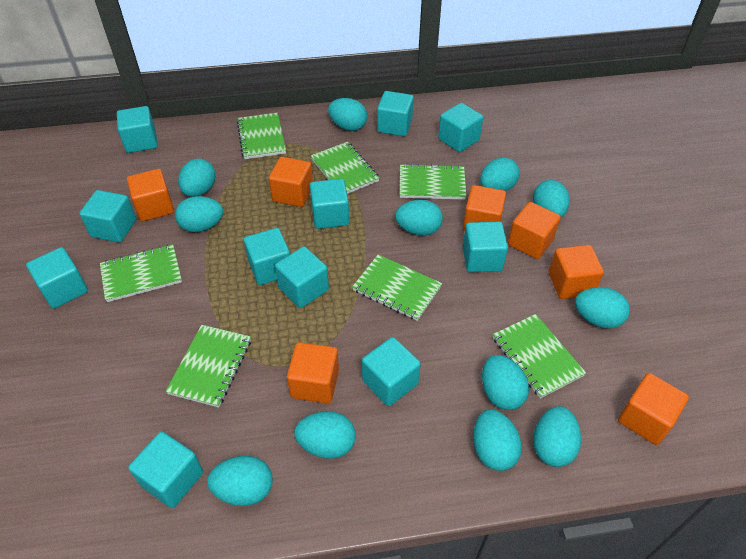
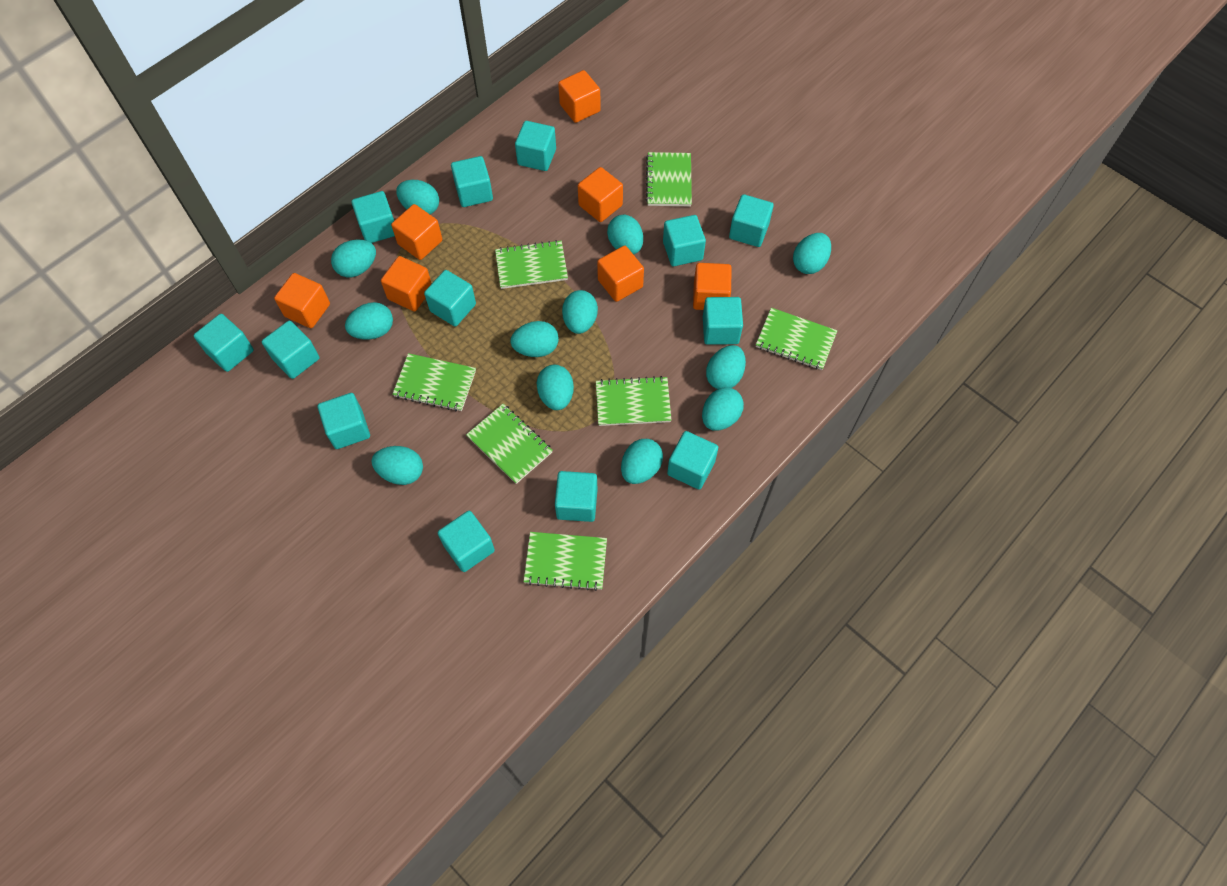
turquoise cube: [26,247,88,309] [79,190,136,243] [117,106,158,153] [128,432,203,508] [244,228,290,285] [275,246,329,308] [310,179,349,229] [362,337,421,406] [377,91,414,136] [438,103,483,152] [462,222,508,272] = 11 -> [193,314,254,372] [262,321,320,379] [318,393,370,449] [352,191,395,243] [424,270,476,327] [438,511,495,572] [451,156,493,207] [515,121,556,171] [555,471,598,522] [663,215,706,266] [667,431,718,490] [703,297,743,345] [729,194,774,247] = 13

